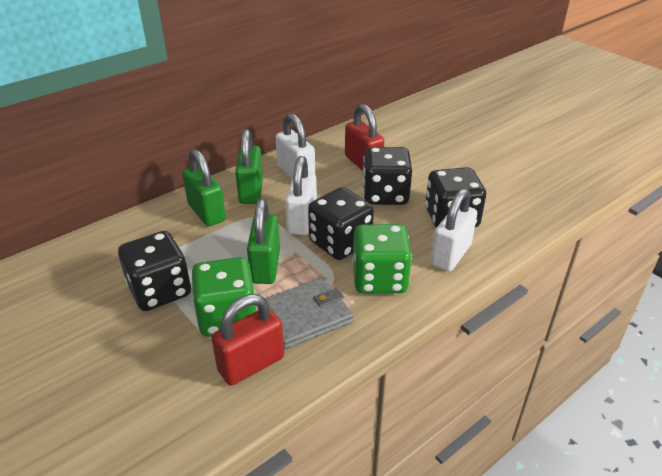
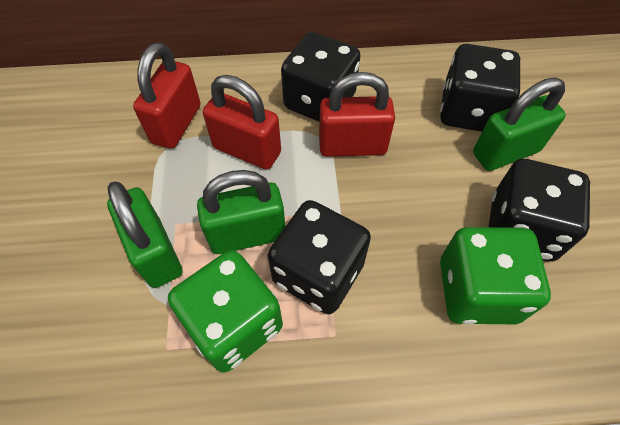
grey wallet: [265,277,353,349] = 1 -> none = 0
red padlock: [211,294,284,385] [345,104,384,171] = 2 -> [133,43,200,149] [203,75,281,169] [319,72,395,157] = 3
white padlock: [276,113,315,179] [285,156,317,235] [431,188,477,272] = 3 -> none = 0

